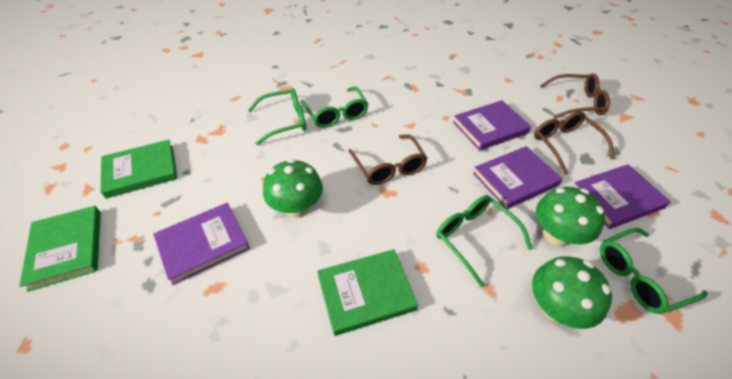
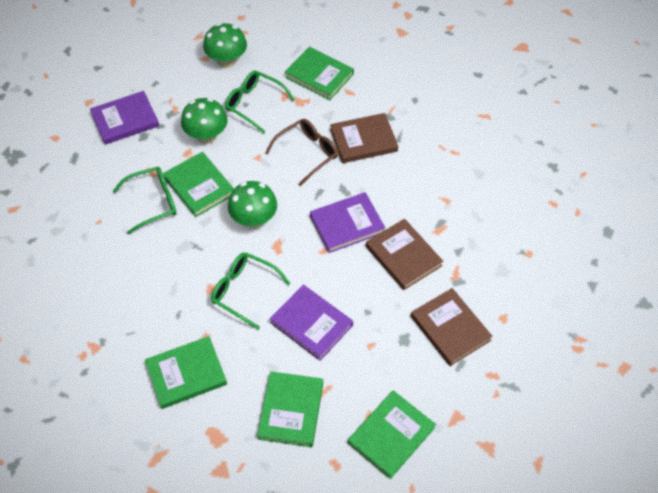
brown book: none = 0 -> [330,113,398,163] [366,219,443,290] [411,288,493,366] = 3
brown glasses: [348,134,428,185] [534,112,615,175] [540,73,610,119] = 3 -> [265,119,338,186] = 1
green book: [19,206,101,292] [100,140,177,198] [317,249,418,336] = 3 -> [145,336,227,409] [163,152,234,217] [257,371,323,447] [285,47,354,100] [348,390,436,479] = 5
green glasses: [248,88,306,145] [301,86,368,128] [436,195,533,288] [600,228,708,314] = 4 -> [113,167,177,234] [211,253,291,330] [225,71,295,133] = 3
purple book: [153,202,250,285] [453,100,531,151] [473,146,563,209] [575,164,671,229] = 4 -> [90,91,159,145] [270,285,353,361] [310,192,385,253] = 3

